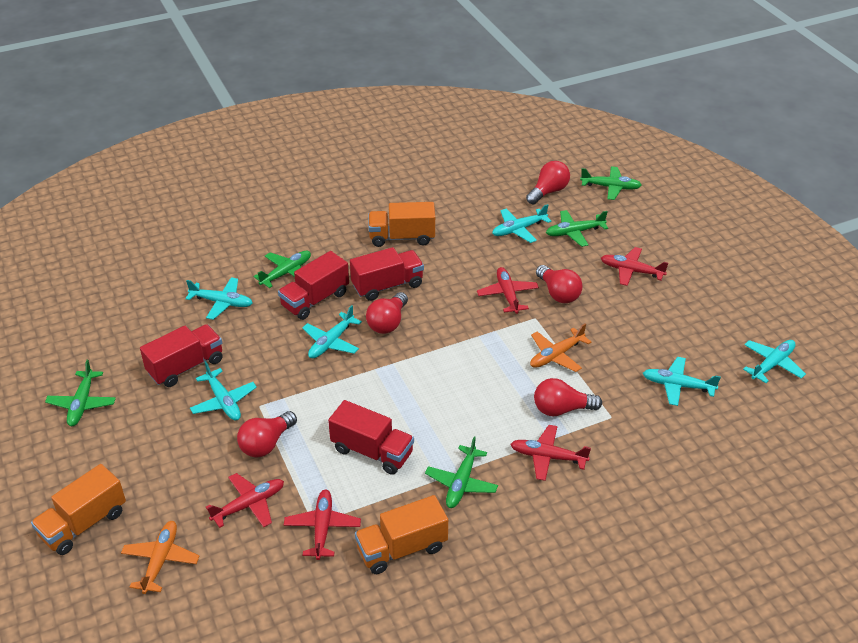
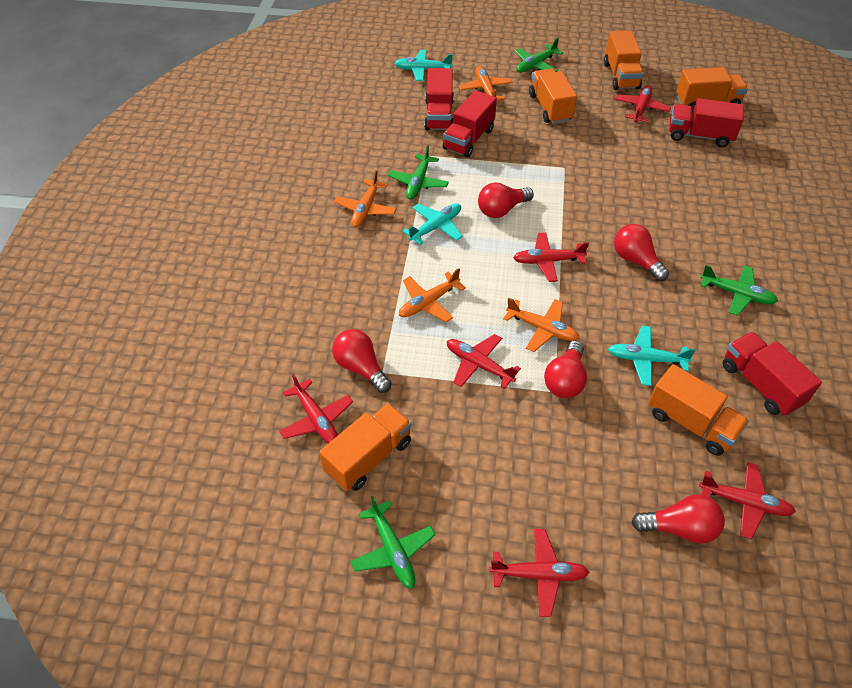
green plane: [45,360,116,426] [253,251,311,288] [425,437,498,508] [546,210,608,247] [580,166,642,200] = 5 -> [350,496,435,588] [388,145,449,199] [515,38,563,73] [700,265,778,316] = 4
orange plane: [121,521,199,594] [530,323,591,372] = 2 -> [334,170,397,227] [399,268,466,322] [459,66,513,100] [503,298,580,352] = 4
orange truck: [31,464,126,555] [355,495,448,574] [368,202,435,247] = 3 -> [319,403,412,491] [529,68,577,124] [604,30,644,90] [648,364,749,456] [676,67,748,112] = 5
red plane: [206,473,284,528] [284,490,361,560] [477,267,539,314] [510,425,591,481] [601,247,668,286] = 5 -> [279,374,353,444] [447,334,521,389] [490,529,589,617] [513,232,589,282] [614,85,671,122] [699,462,796,539] = 6
turquoise plane: [186,277,252,320] [190,361,257,421] [302,305,362,358] [492,204,551,243] [643,357,721,406] [743,340,806,383] = 6 -> [394,50,453,81] [402,203,463,245] [608,326,696,386] = 3

